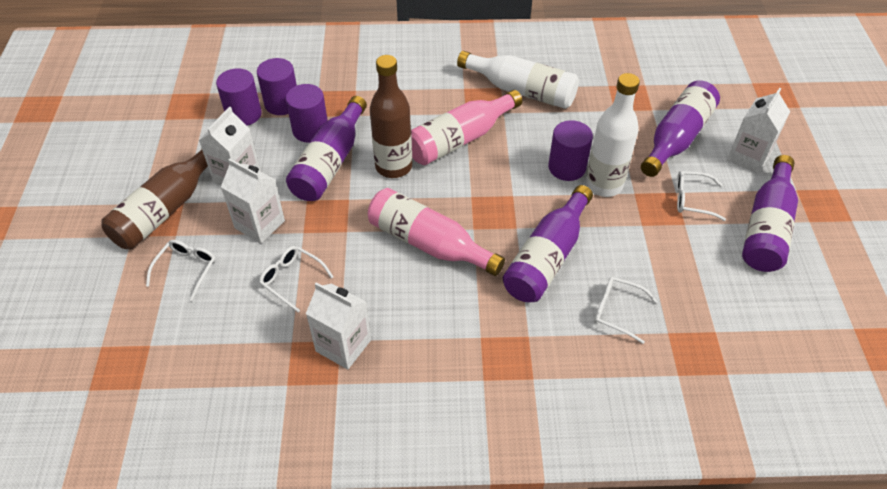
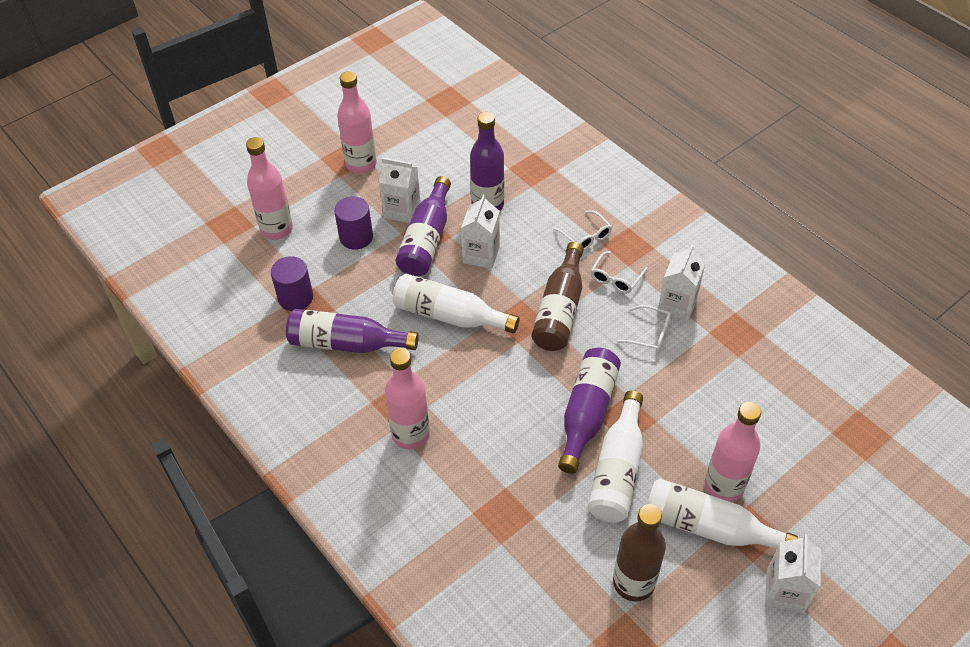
pink bottle: [368,188,505,276] [411,90,522,165] = 2 -> [246,137,293,240] [337,71,377,174] [384,348,430,450] [705,402,761,502] = 4
purple cylinder: [216,68,262,126] [257,58,297,115] [286,84,328,143] [548,120,593,181] = 4 -> [271,256,313,311] [334,196,373,250] = 2
white bottle: [457,51,579,109] [586,73,640,197] = 2 -> [393,274,519,333] [588,390,643,523] [647,479,798,549] = 3
white glasses: [146,240,216,301] [259,246,333,312] [594,277,658,344] [676,171,726,221] = 4 -> [554,210,612,250] [591,251,648,293] [617,305,671,352] = 3

